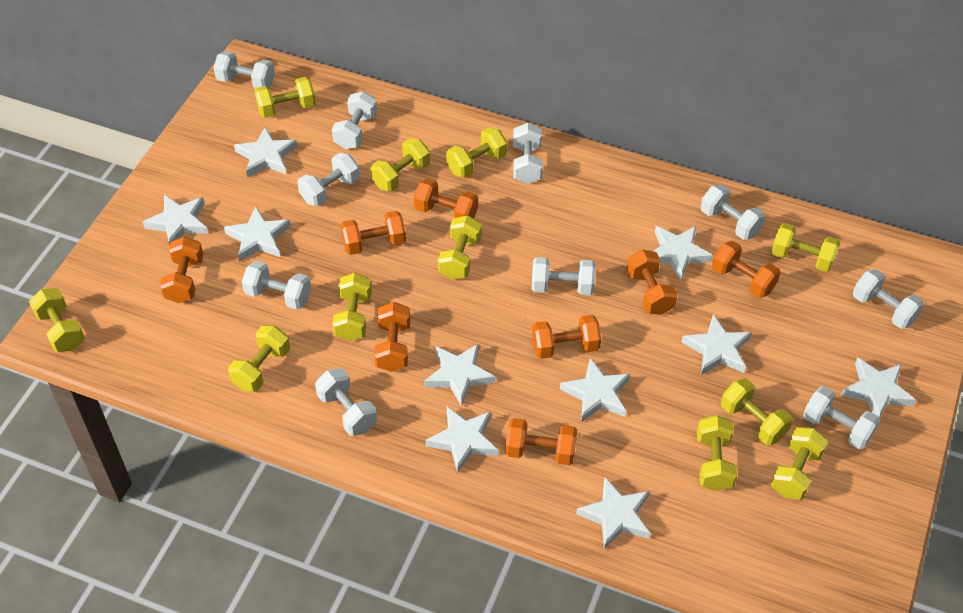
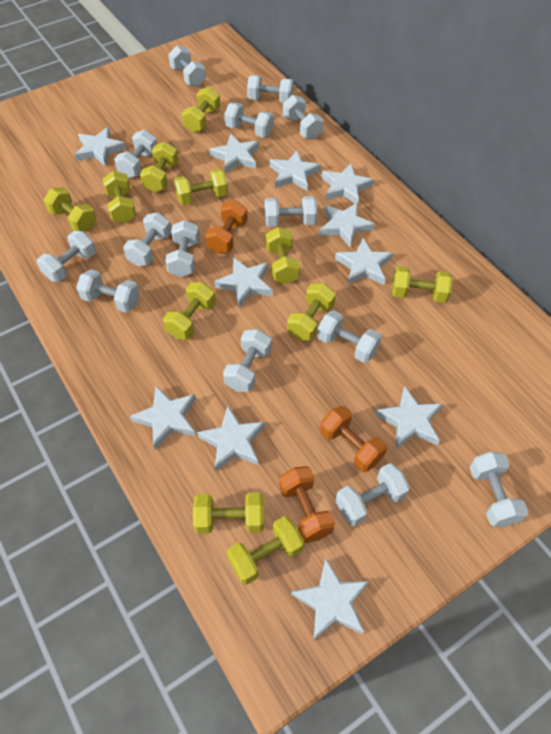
orange dumbbell: [160,237,203,303] [341,211,406,255] [374,302,410,372] [414,178,478,219] [505,418,577,465] [532,315,601,359] [626,250,677,315] [712,241,781,298] = 8 -> [205,200,248,254] [279,466,335,543] [320,406,387,472] = 3
white dumbbell: [213,51,275,89] [242,261,311,310] [297,153,360,206] [315,368,377,436] [332,91,377,149] [513,123,543,184] [532,257,595,295] [701,184,765,240] [803,386,880,450] [853,269,924,329] = 10 -> [37,231,96,282] [76,269,140,313] [114,130,157,178] [123,213,171,266] [165,220,200,277] [168,46,206,87] [223,329,272,392] [224,102,274,138] [247,75,294,103] [264,196,317,227] [283,95,324,140] [317,310,381,363] [335,463,410,526] [469,452,528,527] = 14
white star: [143,195,208,245] [224,206,291,262] [234,127,297,178] [424,343,495,407] [425,406,498,474] [560,358,630,423] [576,477,650,550] [654,226,713,281] [681,315,752,375] [841,357,916,418] = 10 -> [74,127,126,167] [130,386,196,450] [197,406,265,472] [209,134,259,174] [214,257,273,308] [269,151,321,191] [291,558,369,640] [319,202,375,247] [322,164,374,203] [335,238,393,285] [375,386,443,449] = 11

